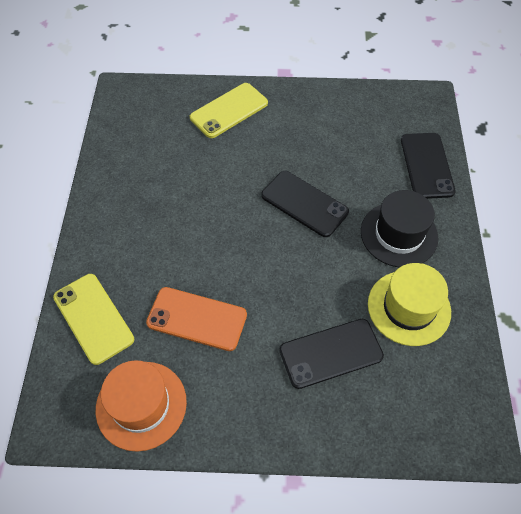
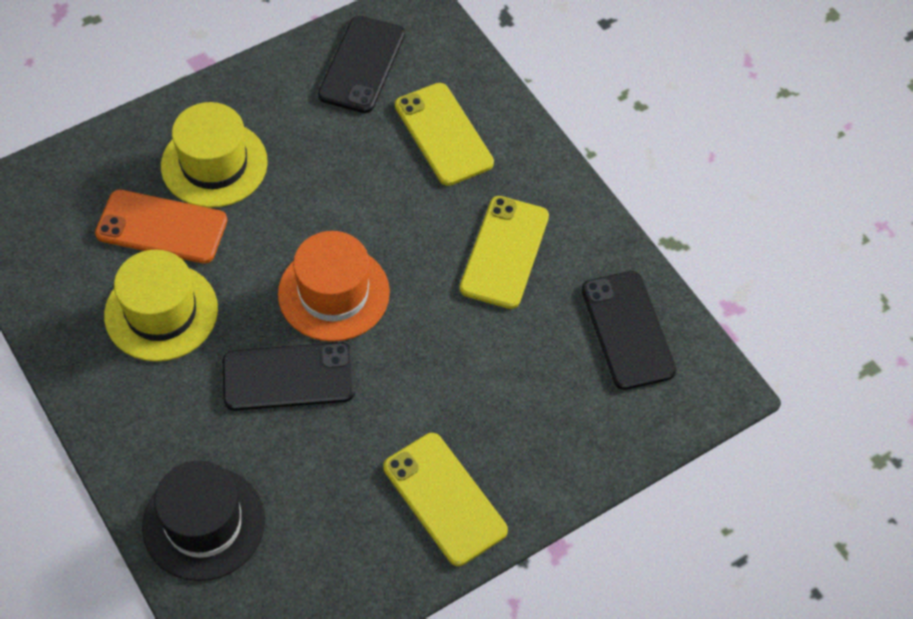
yellow hat: [368,263,451,346] = 1 -> [104,249,218,361] [161,102,268,208] = 2
yellow phone: [53,274,134,365] [190,83,268,138] = 2 -> [384,433,508,566] [395,83,494,186] [460,196,549,309] = 3

